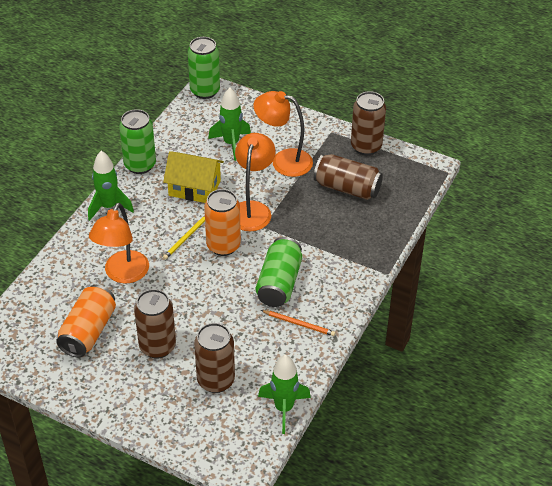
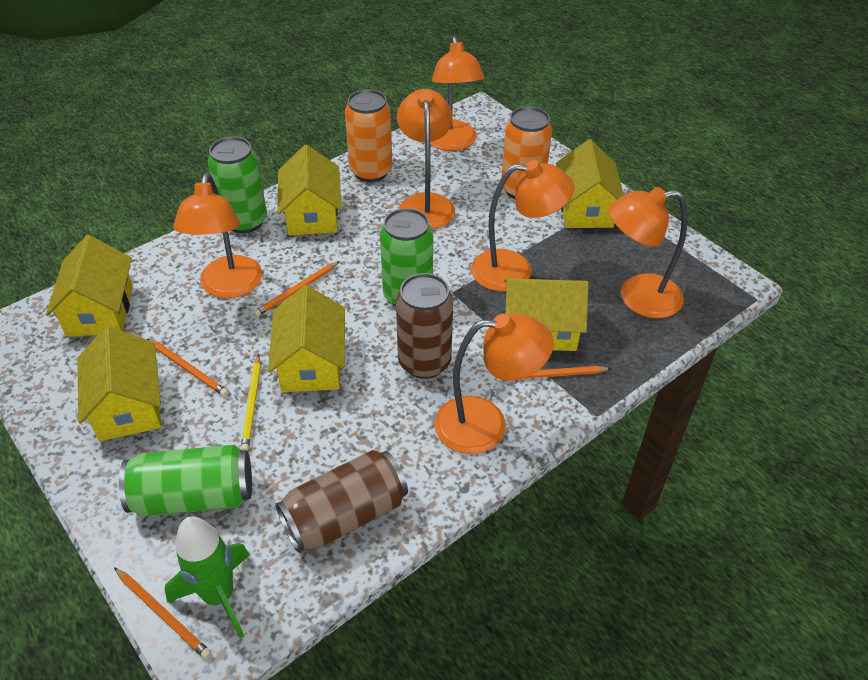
brown can: [134,289,176,359] [194,323,235,393] [314,154,383,200] [351,91,386,155] = 4 -> [275,450,408,553] [396,273,453,379] = 2
green rocket: [88,151,134,221] [208,88,251,161] [258,355,311,434] = 3 -> [165,516,250,639] = 1
orange lamp: [89,203,149,284] [235,133,276,231] [254,91,313,177] = 3 -> [173,173,262,298] [397,89,455,229] [430,36,485,151] [434,313,554,454] [471,160,575,292] [609,187,687,318] = 6
orange pencil: [261,310,336,336] = 1 -> [114,567,212,659] [147,339,228,396] [253,261,340,317] [496,366,612,380] = 4
yellow house: [163,151,224,203] = 1 -> [46,235,133,336] [77,326,161,441] [268,285,345,392] [278,145,342,236] [504,278,589,351] [556,139,624,228] = 6

